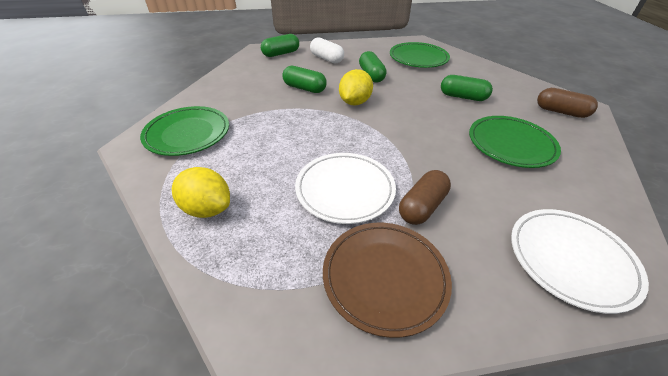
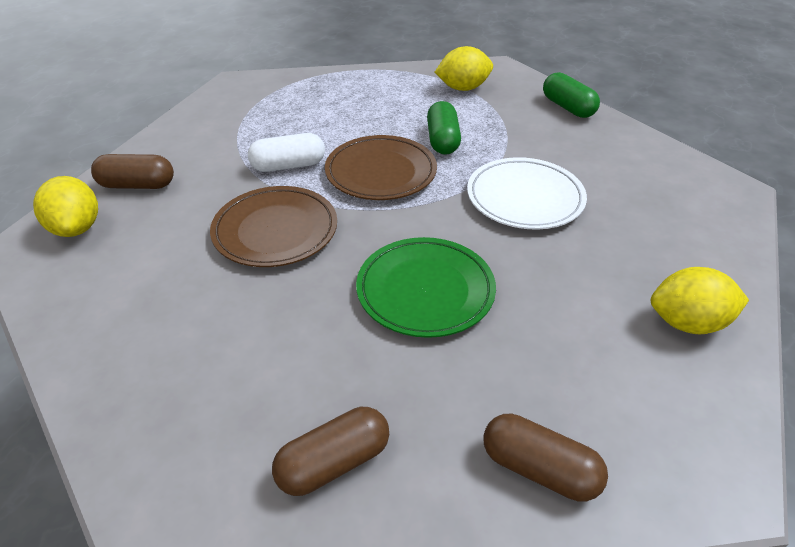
brown capsule: [399,170,451,225] [537,88,598,118] = 2 -> [91,154,174,189] [272,407,389,496] [483,413,608,501] = 3
brown plate: [323,223,452,338] = 1 -> [210,186,337,267] [325,135,437,200] = 2
green capsule: [261,34,299,57] [282,66,327,93] [359,51,387,82] [441,75,493,101] = 4 -> [427,101,461,155] [543,72,600,118] = 2
green plate: [140,106,229,156] [390,42,450,68] [469,116,561,168] = 3 -> [356,237,496,338] = 1
white plate: [295,153,396,224] [511,209,649,314] = 2 -> [467,157,587,230] = 1
yellow lemon: [172,167,230,218] [339,69,373,105] = 2 -> [33,176,98,237] [435,46,493,91] [651,267,749,334] = 3

